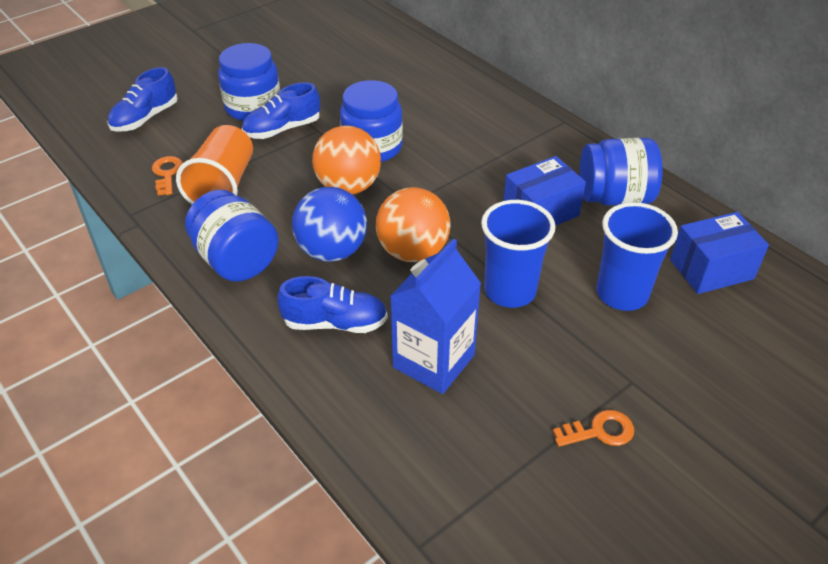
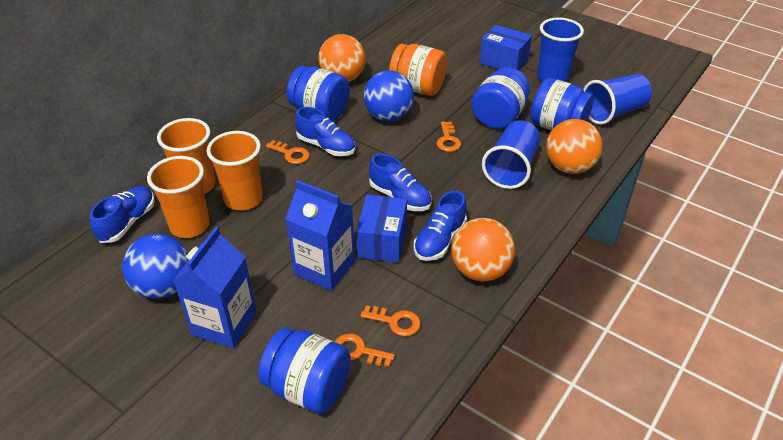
blue ball: [292,187,367,262] = 1 -> [122,234,188,299] [364,70,414,121] = 2
blue carton: [390,239,481,394] = 1 -> [173,227,257,348] [285,180,355,291] = 2
blue cup: [481,200,556,308] [596,202,678,311] = 2 -> [482,120,540,189] [537,17,584,82] [583,74,652,125] = 3
blue shoe: [107,67,178,132] [242,82,320,139] [277,276,388,333] = 3 -> [90,186,155,243] [295,107,355,156] [369,153,431,211] [414,190,467,261] = 4
orange ball: [312,125,381,194] [376,187,450,262] = 2 -> [318,34,366,82] [451,218,515,281] [546,119,603,174] = 3
orange cup: [176,125,253,204] = 1 -> [147,156,210,238] [157,118,215,194] [206,131,263,211] = 3
orange jar: none = 0 -> [389,44,447,96] = 1
orange key: [152,156,183,195] [553,410,634,447] = 2 -> [266,140,310,164] [335,333,395,367] [360,305,421,336] [437,121,461,152] = 4

